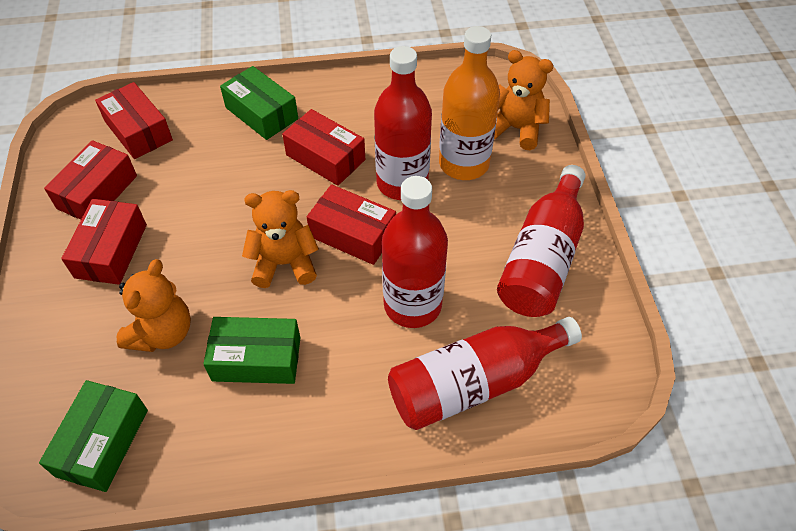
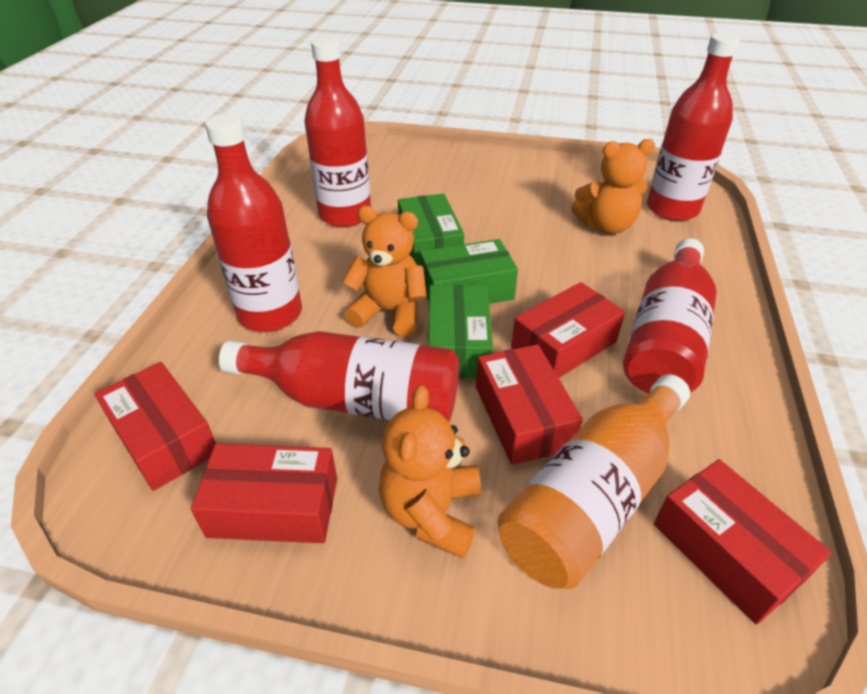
red bottle: [374,46,432,200] [382,176,448,328] [388,317,582,430] [497,165,586,317] = 4 -> [205,114,302,332] [219,331,459,422] [304,37,371,227] [623,238,717,394] [647,33,740,221] = 5

